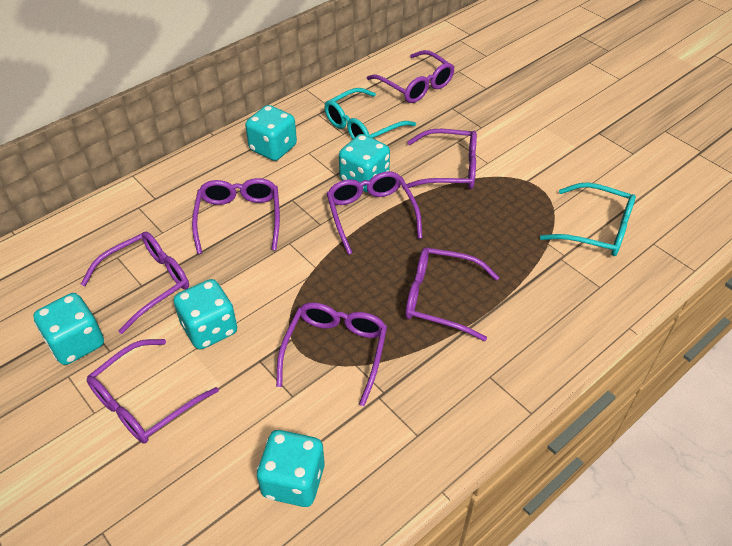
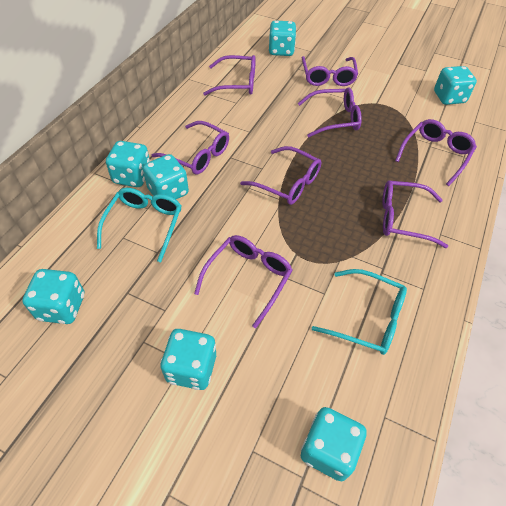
turquoise dice: [33,293,104,365] [174,279,237,349] [245,105,297,161] [256,430,324,507] [339,134,390,192] = 5 -> [22,269,84,324] [106,141,150,187] [143,154,189,199] [160,329,216,390] [269,20,296,56] [301,407,367,481] [434,66,477,105] = 7

